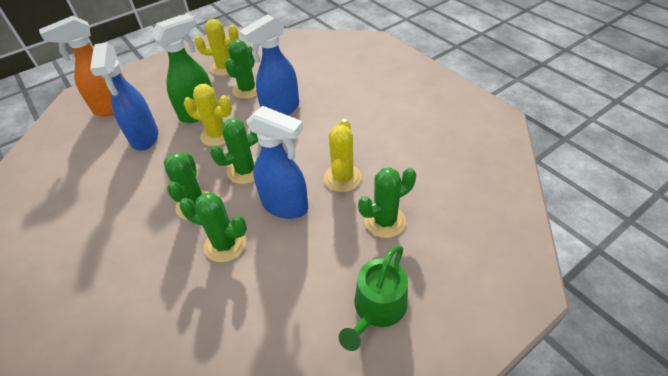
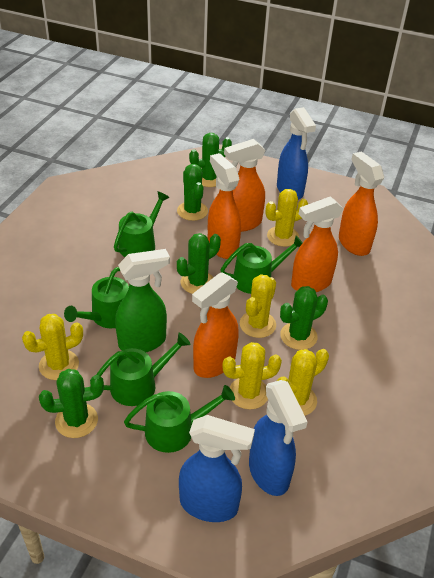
green watering can: [339,245,408,351] = 1 -> [64,267,129,328] [96,333,191,406] [114,191,170,257] [124,385,235,453] [220,236,303,294] = 5
orange spray bottle: [39,16,125,117] = 1 -> [192,272,239,378] [208,153,241,259] [224,139,265,232] [291,196,343,292] [339,151,384,256] = 5
yellow cactus: [184,84,232,146] [195,19,239,76] [324,119,362,192] = 3 -> [22,314,83,380] [222,342,282,410] [240,274,276,338] [266,189,308,247] [277,349,329,416] = 5

